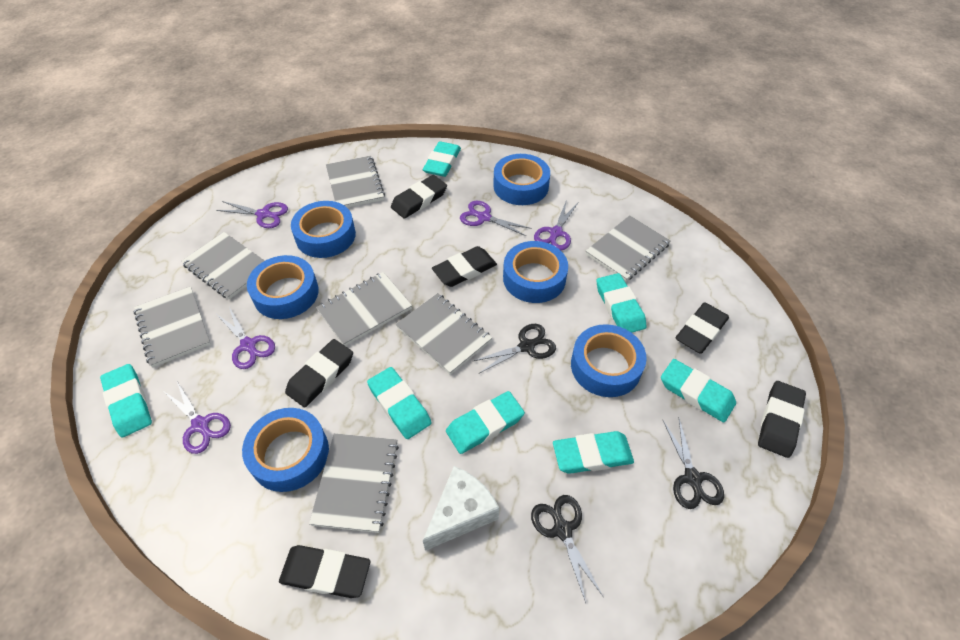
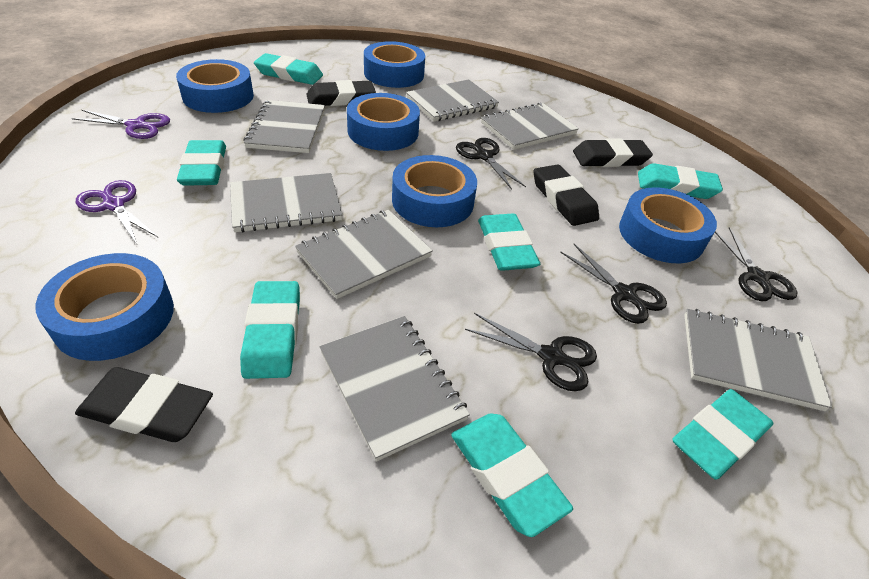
black eraser: [279,545,370,598] [285,339,353,407] [391,175,447,219] [432,246,497,287] [676,302,729,354] [758,381,806,458] = 6 -> [75,367,213,442] [306,80,376,106] [533,164,599,226] [573,138,653,167] = 4
black scissors: [473,324,556,373] [531,495,603,603] [663,419,724,509] = 3 -> [456,138,526,190] [465,313,597,391] [560,244,667,324] [715,227,798,301] = 4
purple scissors: [163,382,231,454] [216,201,288,228] [217,307,275,369] [460,201,531,236] [534,202,578,250] = 5 -> [72,110,170,139] [76,180,158,244] = 2
white cheese: [423,466,499,551] = 1 -> none = 0

